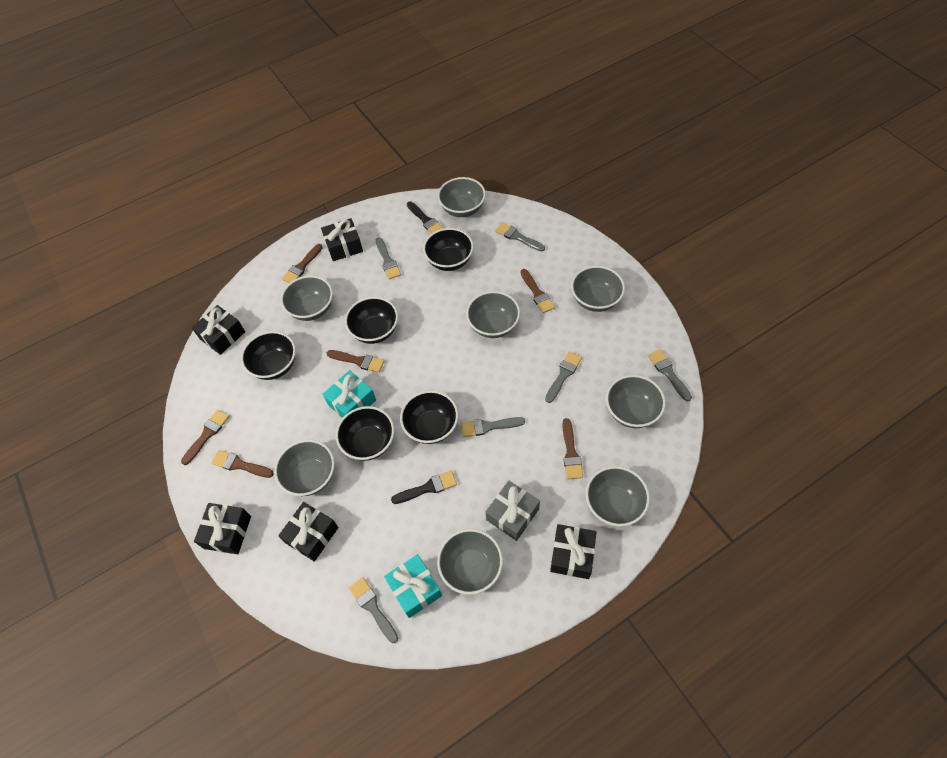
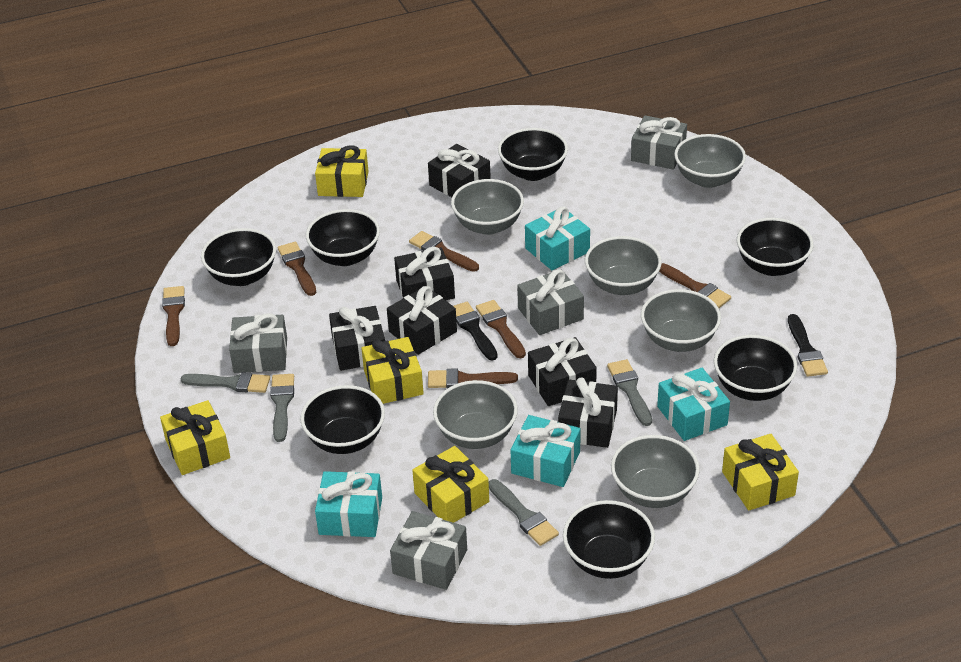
black bowl: [241,331,296,380] [336,406,394,461] [345,297,398,344] [400,390,458,444] [423,228,474,271] = 5 -> [201,228,276,286] [300,385,385,454] [306,209,380,266] [498,128,568,181] [563,500,655,579] [714,335,797,401] [737,218,814,276] = 7
black gift: [192,305,245,355] [194,503,251,554] [278,502,338,562] [321,218,363,261] [550,524,596,579] = 5 -> [329,306,385,371] [387,286,457,355] [394,247,455,300] [428,144,491,197] [528,337,597,406] [558,377,618,448] = 6
grey bowl: [274,440,335,496] [281,275,333,321] [437,529,503,595] [438,177,486,217] [466,291,520,338] [571,266,625,312] [586,466,650,527] [606,375,666,428] = 8 -> [433,380,518,449] [451,179,524,235] [585,236,662,295] [611,435,700,508] [641,289,721,352] [674,134,746,188] = 6
grey brush: [349,577,398,643] [376,238,401,279] [461,417,525,437] [495,222,545,252] [545,351,582,403] [648,349,692,402] = 6 -> [181,372,270,393] [270,374,294,442] [489,479,559,546] [607,359,652,426] = 4
grey gift: [486,481,540,541] = 1 -> [229,313,287,373] [390,511,467,590] [517,269,584,335] [631,115,687,170] = 4
turquoise gift: [323,370,376,418] [384,554,442,618] = 2 -> [315,471,382,537] [511,415,581,487] [525,206,590,270] [657,368,730,441] = 4
yellow gift: none = 0 -> [160,400,230,475] [315,145,369,197] [361,337,424,404] [412,446,489,523] [722,434,799,511] = 5

